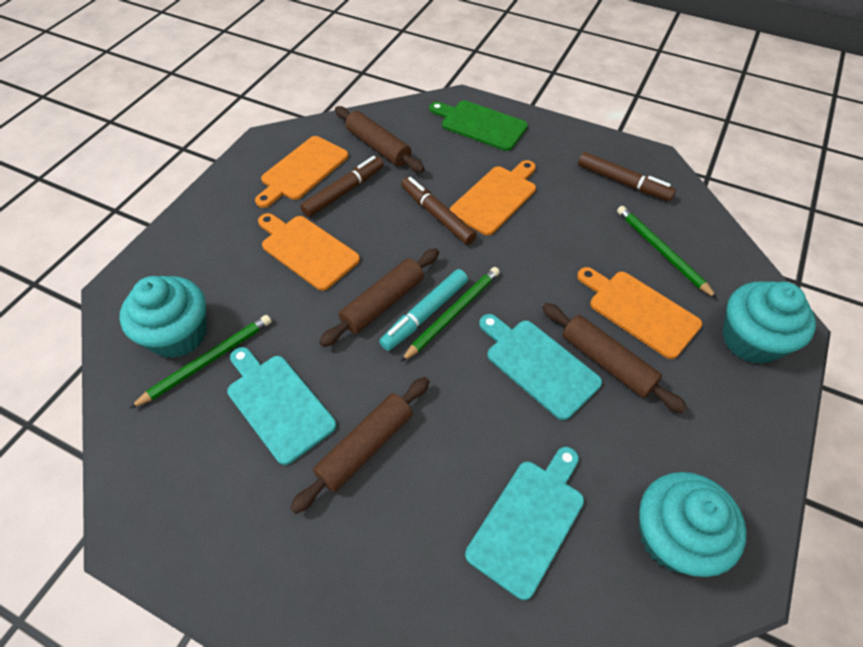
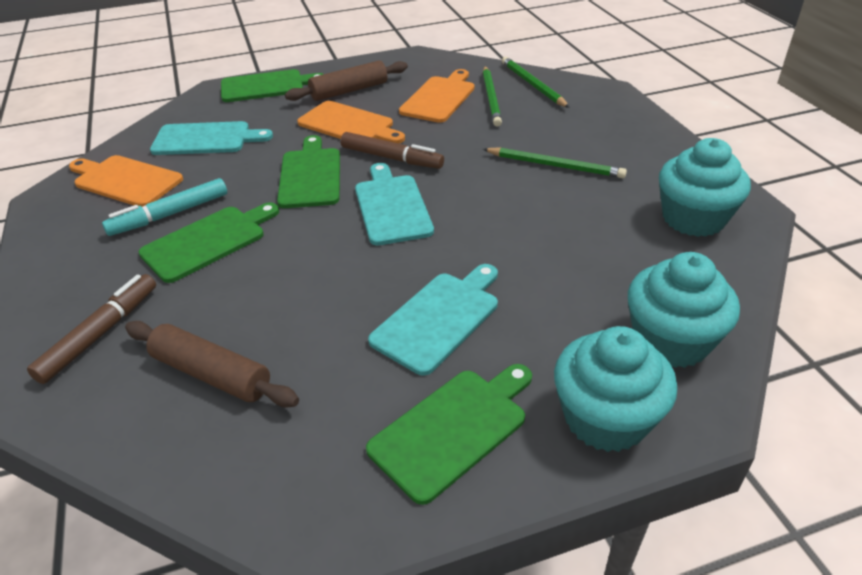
brown marker: [300,156,384,217] [401,177,477,245] [578,152,676,201] = 3 -> [27,274,156,384] [341,132,444,169] = 2
brown rolling pin: [290,377,430,514] [319,248,439,347] [335,106,425,173] [542,303,687,413] = 4 -> [125,321,299,408] [285,61,408,101] = 2
green cutting board: [429,101,528,151] = 1 -> [139,202,279,283] [221,69,323,102] [277,135,340,208] [366,364,532,505] = 4
orange cutting board: [255,136,348,208] [258,213,360,291] [450,160,536,235] [577,267,702,359] = 4 -> [69,155,183,207] [297,101,405,144] [399,69,475,123] = 3

